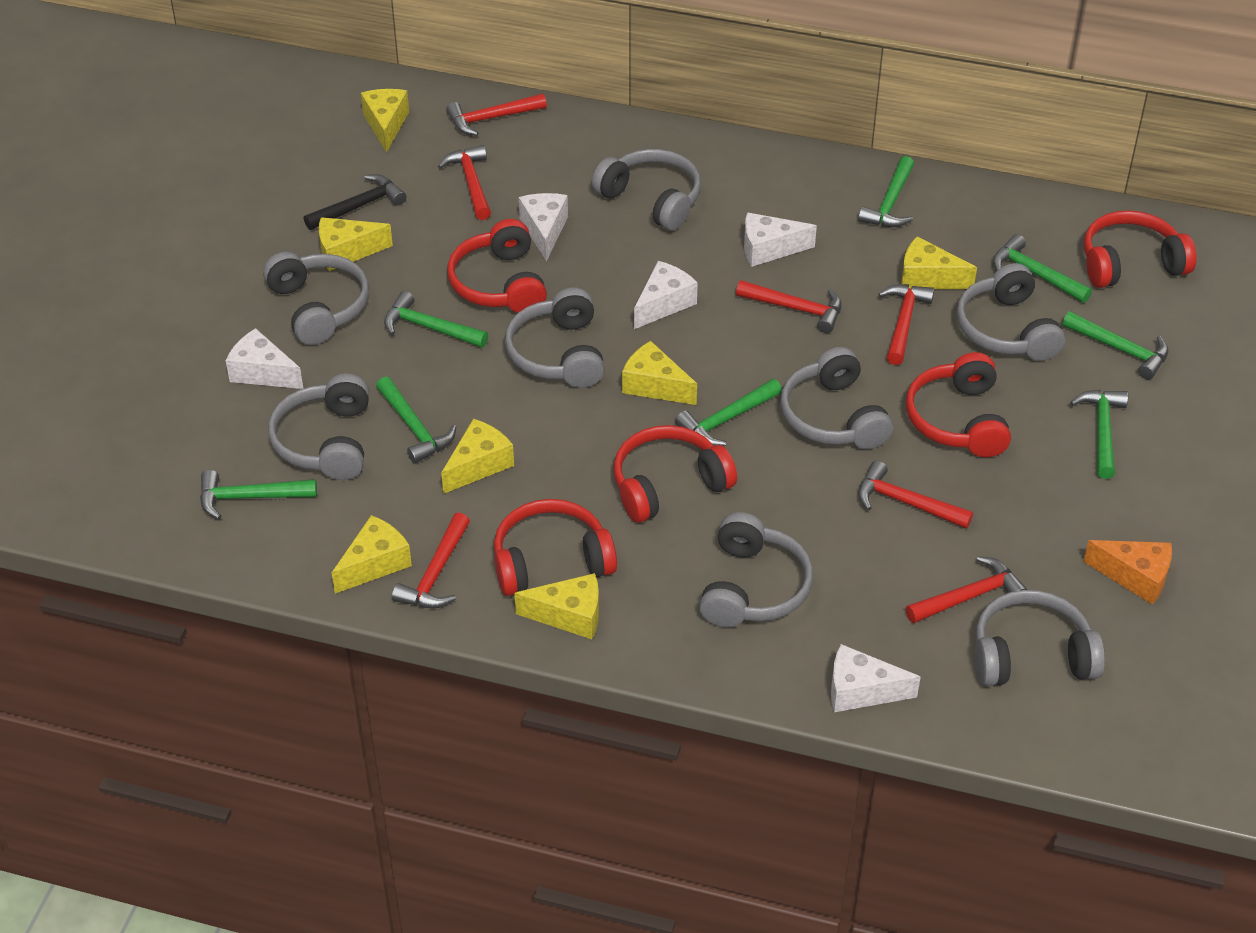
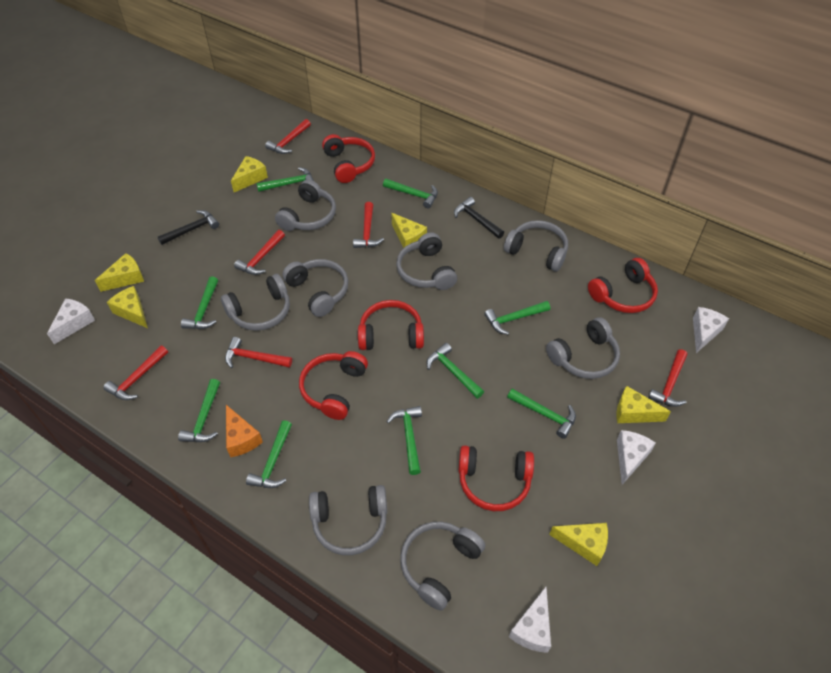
black hammer: [304,174,406,230] = 1 -> [158,210,219,245] [454,197,504,239] = 2
green hammer: [200,470,317,519] [376,377,456,464] [384,291,488,348] [675,379,782,446] [858,156,914,227] [993,234,1092,303] [1062,311,1169,379] [1070,390,1128,479] = 8 -> [178,379,220,442] [181,276,218,329] [246,420,292,488] [256,167,314,192] [383,179,438,209] [386,406,422,475] [427,343,484,399] [484,301,550,335] [507,389,576,439] = 9
red hammer: [392,513,470,609] [438,145,491,220] [446,94,547,136] [736,280,842,333] [858,461,973,529] [878,284,934,365] [906,556,1027,623] = 7 -> [103,345,168,400] [225,337,292,368] [234,230,285,275] [265,119,311,154] [353,202,384,248] [648,349,687,407] = 6
white cheese: [226,328,303,389] [519,193,568,261] [634,261,698,329] [744,213,817,267] [831,644,920,712] = 5 -> [47,298,95,344] [509,587,551,653] [617,430,656,485] [693,307,729,353] = 4
yellow cheese: [319,217,393,271] [332,515,412,594] [361,89,409,152] [441,419,514,494] [514,573,599,639] [622,341,697,405] [901,237,977,289] = 7 -> [95,253,144,292] [107,286,148,328] [231,156,268,192] [391,213,427,248] [549,523,608,566] [617,386,671,423] = 6

